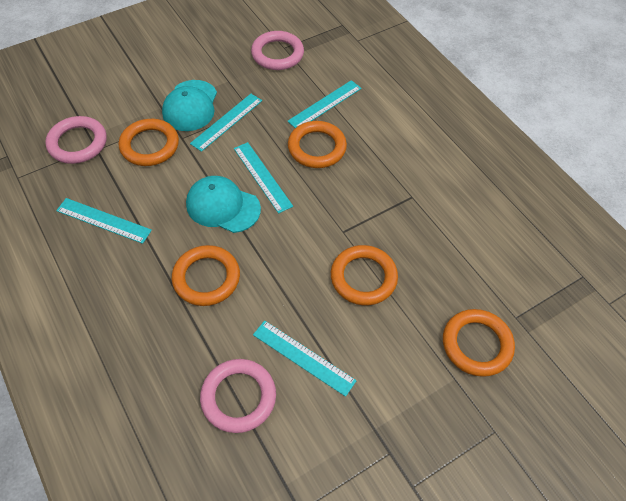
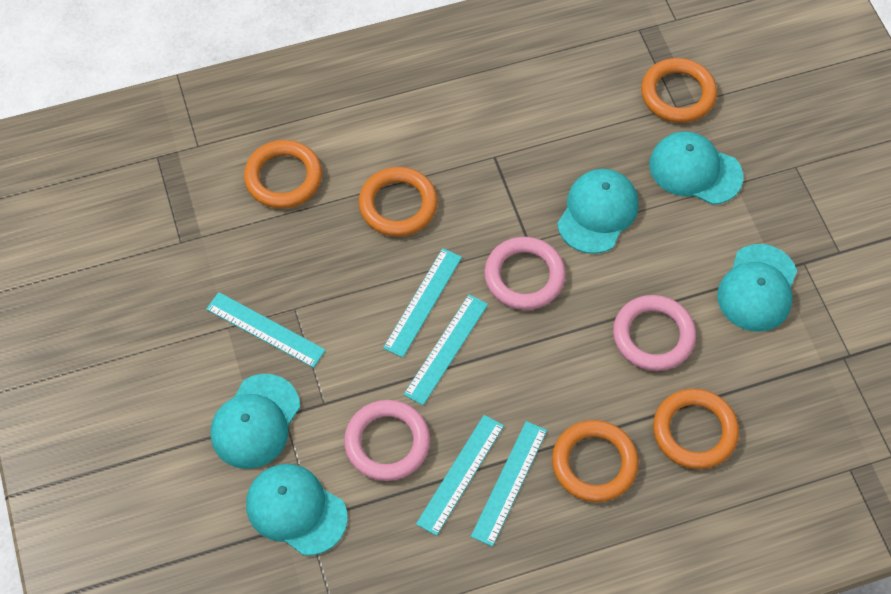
turquoise cap: [162,80,217,131] [186,176,261,233] = 2 -> [210,374,300,469] [246,464,348,556] [557,169,638,254] [649,131,743,205] [717,244,797,332] = 5

